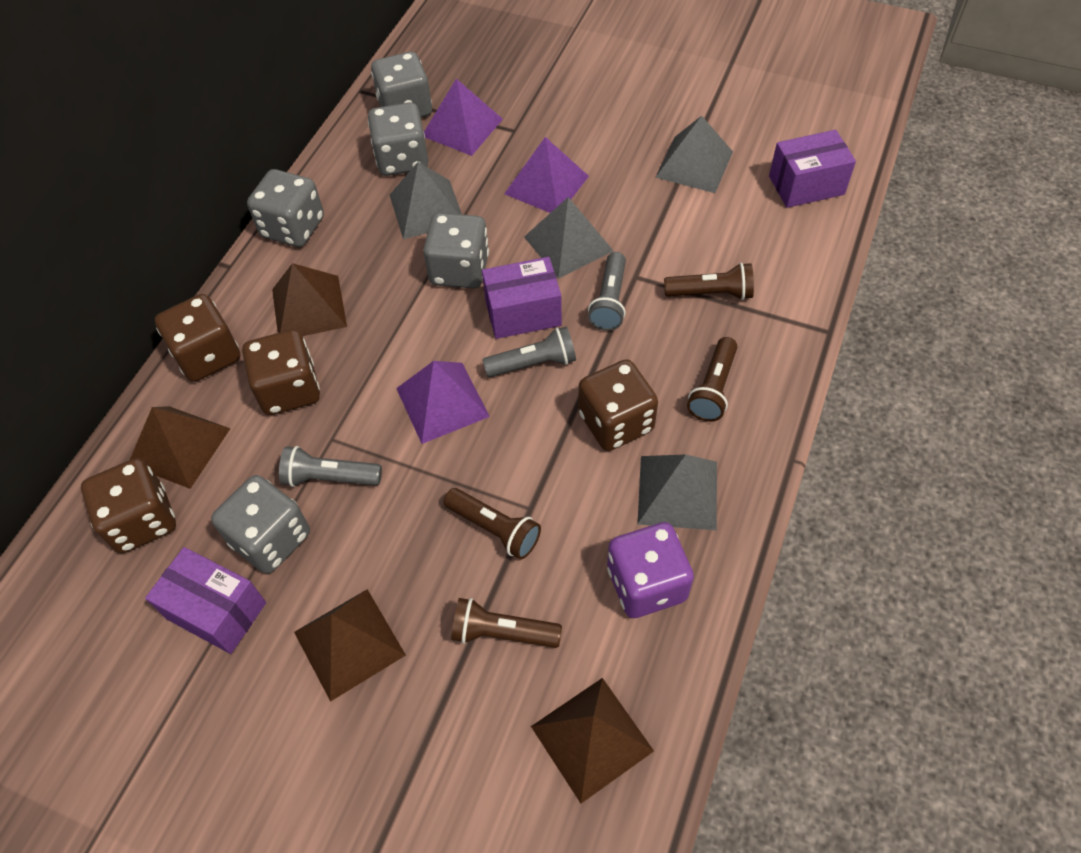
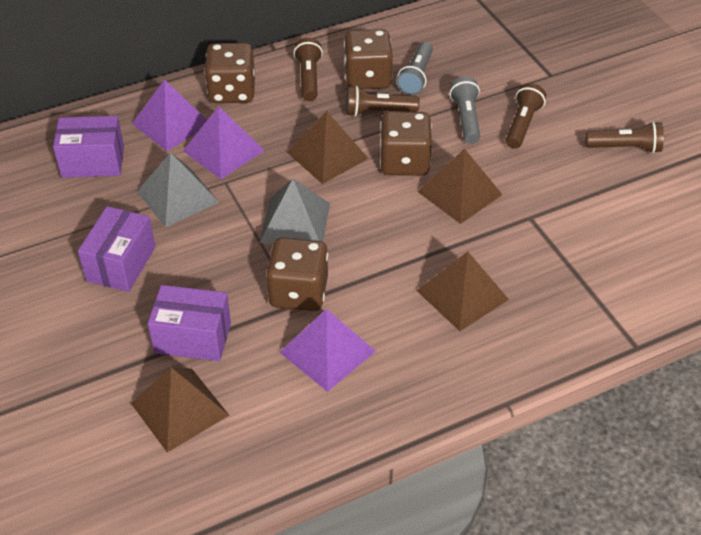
grey dice: [211,475,310,574] [247,169,324,247] [368,102,428,176] [371,52,432,118] [423,213,489,289] = 5 -> none = 0
grey flashlight: [279,446,382,487] [482,326,576,377] [588,252,626,331] = 3 -> [397,42,433,95] [449,77,480,144] = 2
grey pyramid: [390,162,462,239] [524,197,613,279] [637,454,717,530] [655,116,733,193] = 4 -> [137,152,219,227] [259,179,330,244] = 2
purple dice: [607,522,694,618] = 1 -> none = 0

